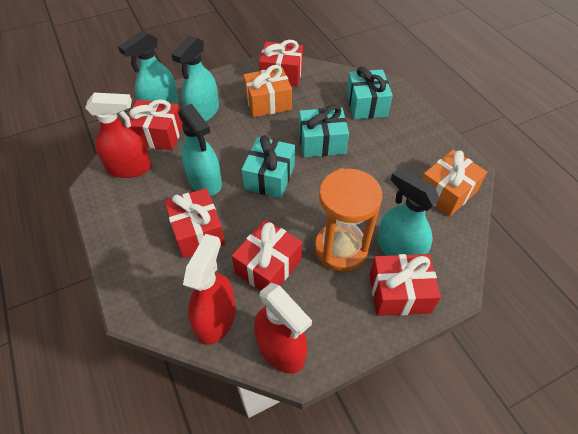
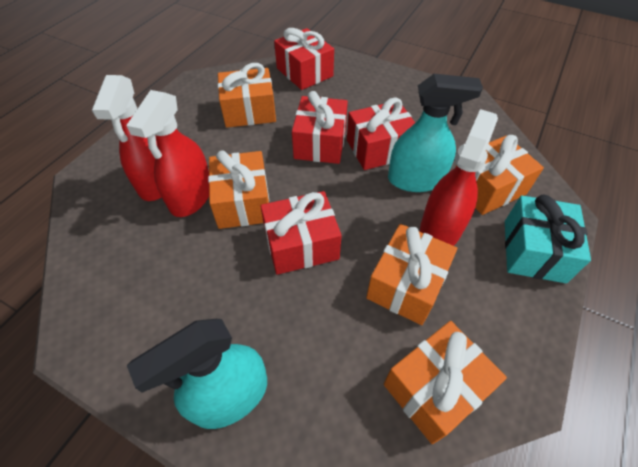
orange gift: [243,65,292,117] [422,150,487,217] = 2 -> [208,150,269,229] [218,63,276,128] [366,224,457,325] [384,321,507,444] [455,135,544,215] = 5
orange hourglass: [315,168,382,272] = 1 -> none = 0
red gift: [124,99,183,150] [164,188,225,258] [232,219,302,291] [259,40,303,86] [369,254,441,316] = 5 -> [260,191,342,275] [274,28,334,90] [292,91,348,164] [347,97,415,170] = 4
turquoise gift: [241,135,295,198] [299,105,349,158] [346,67,393,119] = 3 -> [505,194,591,283] = 1
turquoise spray bottle: [118,30,179,104] [171,35,219,121] [178,104,222,195] [377,167,440,256] = 4 -> [127,319,267,429] [388,74,483,192] = 2

